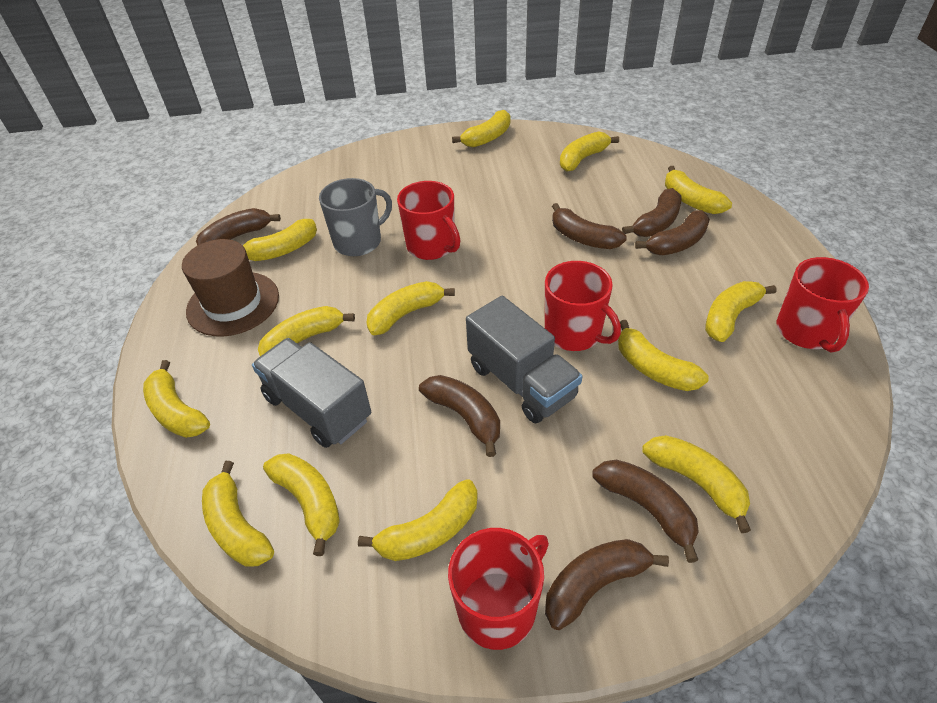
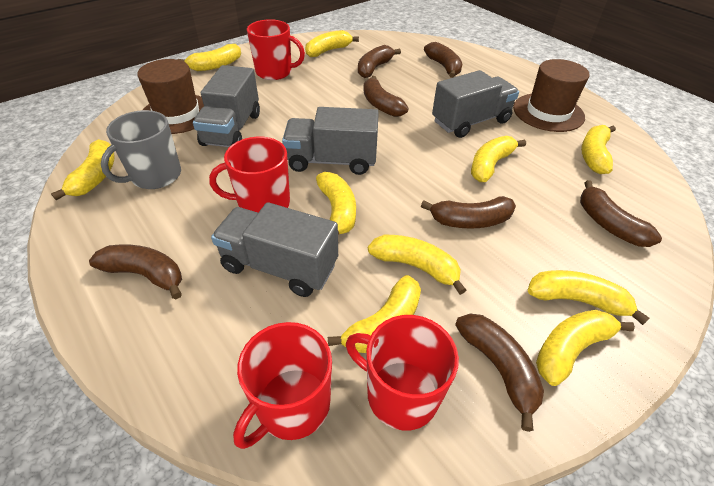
brown hat: [182,239,279,337] = 1 -> [137,59,204,134] [513,59,589,132] = 2
grey truck: [252,338,371,448] [466,296,583,423] = 2 -> [193,65,260,147] [211,202,338,297] [282,107,379,175] [432,70,519,138] = 4
yellow banana: [143,360,210,438] [202,461,274,567] [243,219,317,261] [258,306,355,356] [263,453,340,556] [358,479,478,561] [366,281,455,335] [452,110,510,147] [560,132,619,172] [618,320,709,391] [642,435,751,533] [665,166,732,214] [705,281,777,342] = 13 -> [51,139,115,200] [178,44,241,71] [305,30,359,57] [316,172,356,235] [328,275,421,353] [368,235,466,295] [471,136,526,182] [528,270,650,325] [536,310,635,386] [581,125,616,174] = 10

